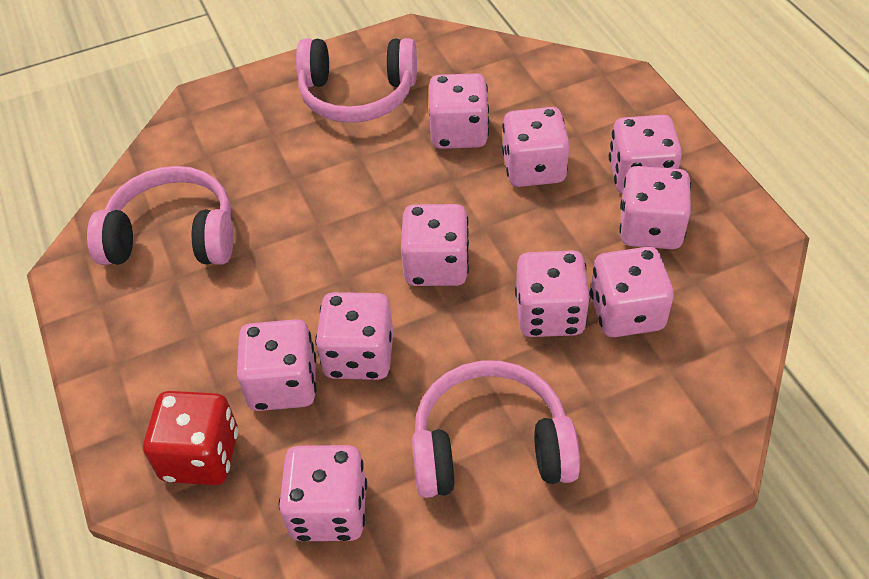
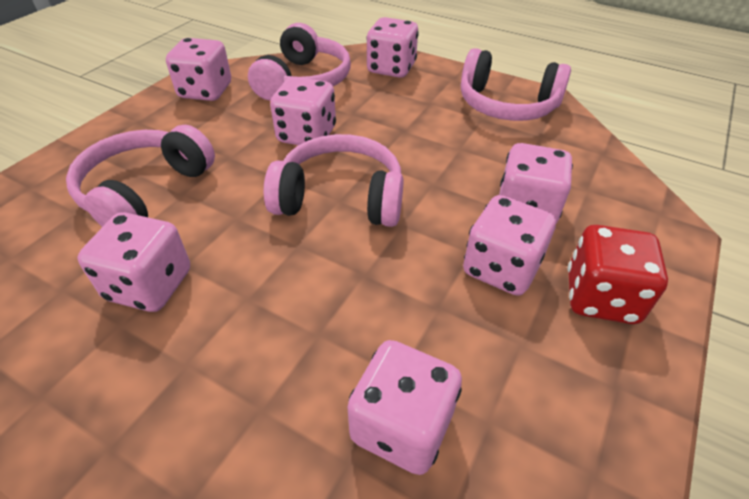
pink dice: [237,319,317,411] [279,445,367,541] [315,292,393,380] [401,204,469,286] [429,73,489,149] [502,107,570,187] [515,250,591,337] [590,247,674,337] [609,115,682,194] [619,166,691,249] = 10 -> [78,212,190,312] [166,38,231,101] [270,77,336,145] [347,340,462,475] [366,17,419,78] [463,195,556,296] [499,143,573,224] = 7
pink headphones: [87,166,233,265] [296,38,417,123] [412,361,580,498] = 3 -> [66,125,215,227] [248,23,351,101] [263,134,403,227] [461,48,571,121] = 4

